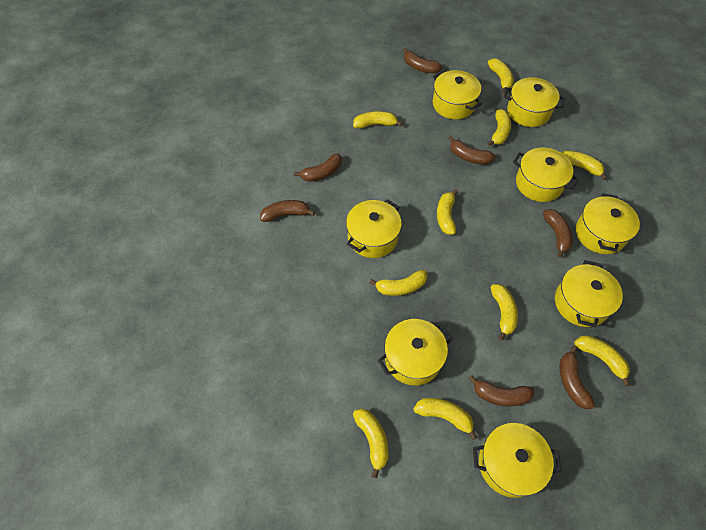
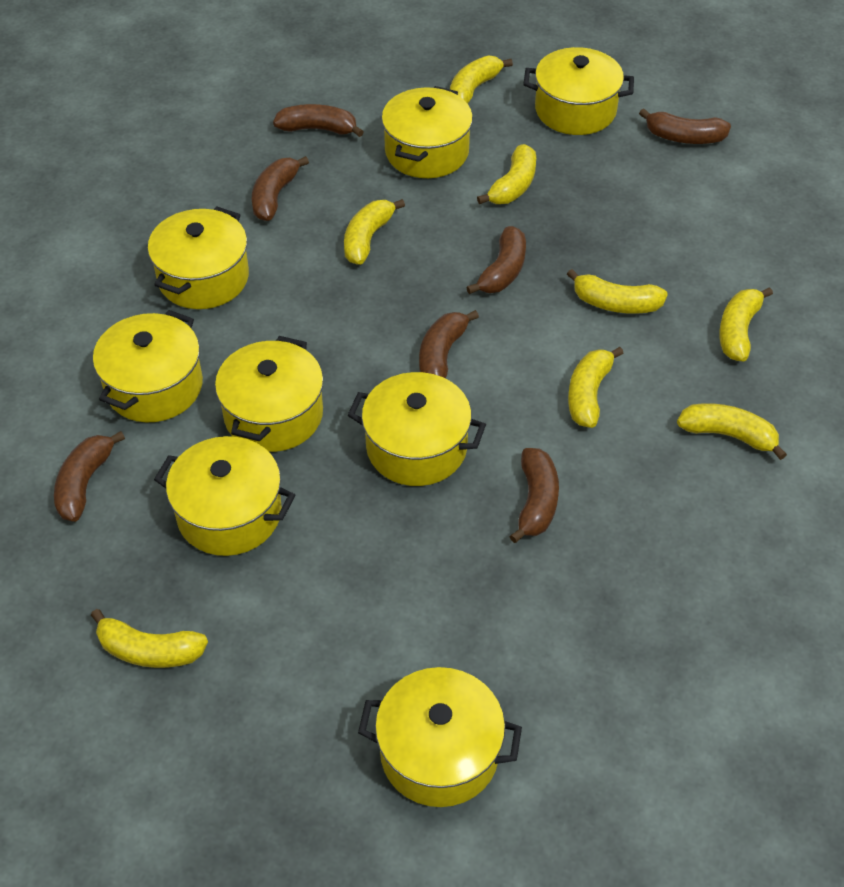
yellow banana: [353,111,402,129] [353,409,388,478] [370,270,427,296] [414,398,477,440] [437,189,458,235] [487,109,511,146] [488,58,514,93] [491,284,518,340] [561,151,607,180] [574,335,630,386] = 10 -> [91,609,208,668] [344,199,405,265] [450,56,513,104] [477,144,536,204] [567,269,668,314] [568,347,624,428] [677,403,787,460] [719,287,773,362] = 8

